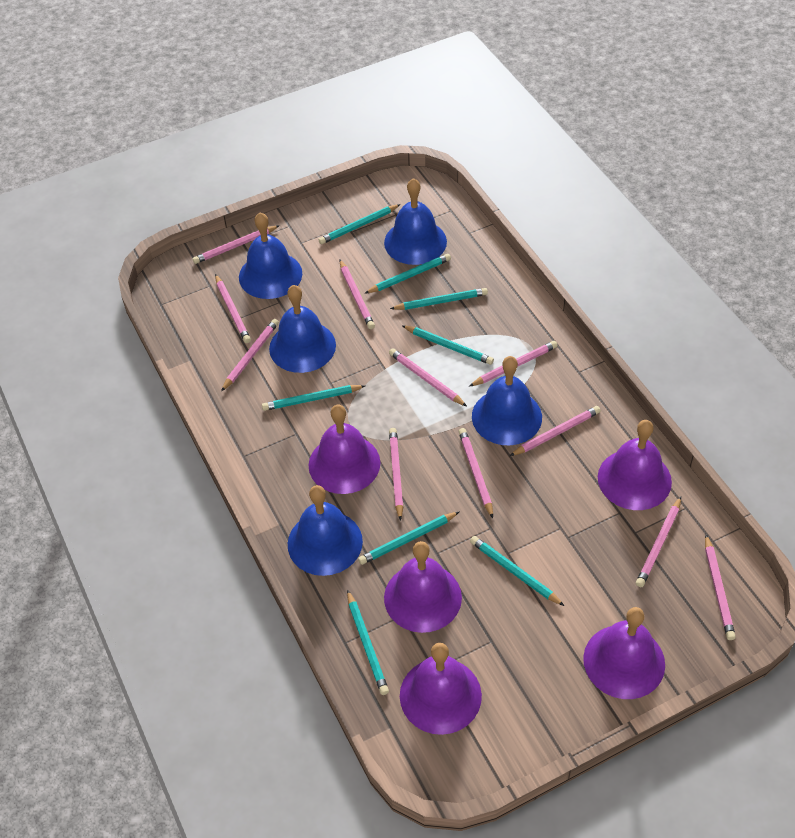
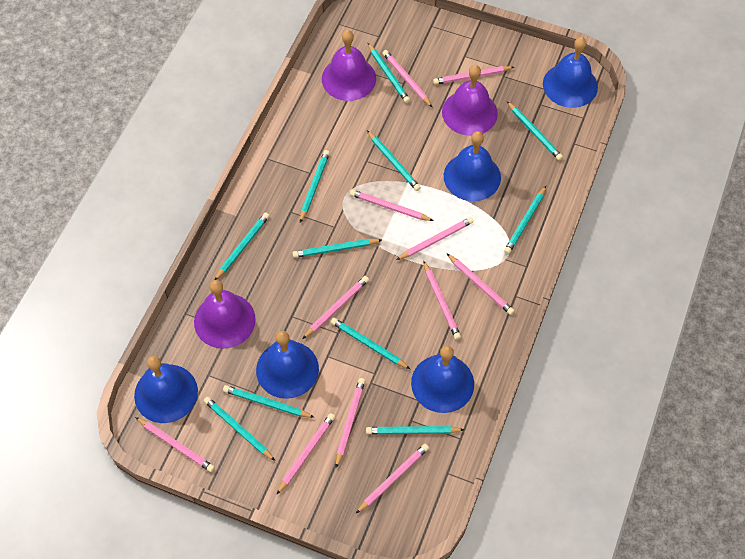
purple bell: [309,404,380,494] [384,541,462,633] [400,643,482,735] [583,607,665,699] [598,420,672,510] = 5 -> [194,280,256,349] [322,30,376,101] [442,65,498,136] = 3
turquoise pencil: [262,385,365,411] [318,204,401,244] [347,590,389,695] [358,512,459,565] [364,254,451,294] [390,288,488,310] [402,325,494,365] [470,536,564,606] = 8 -> [204,397,275,461] [215,213,269,280] [223,385,315,418] [292,239,382,258] [300,150,330,223] [331,318,410,369] [366,426,464,434] [367,131,421,191] [368,43,410,103] [504,186,546,254] [507,101,563,161] = 11

